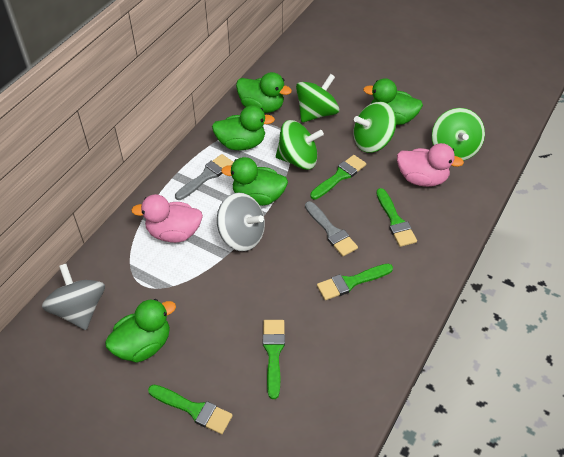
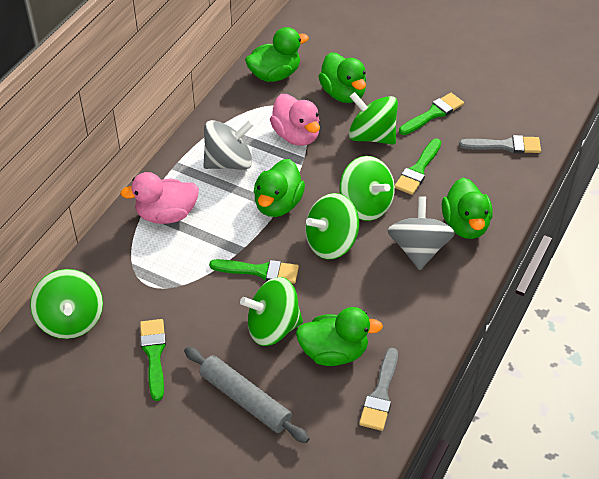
green brush: [148,384,233,434] [263,320,285,399] [310,155,366,200] [317,263,393,300] [376,188,417,247] = 5 -> [140,319,166,401] [209,259,299,284] [395,139,441,195] [399,93,464,135] = 4
green spinning top: [276,120,324,170] [296,74,339,122] [353,102,396,153] [432,108,485,161] = 4 -> [30,269,103,339] [240,277,303,346] [305,193,359,260] [340,156,395,221] [349,92,398,145] = 5
grey rolling pin: none = 0 -> [184,347,310,443] = 1

